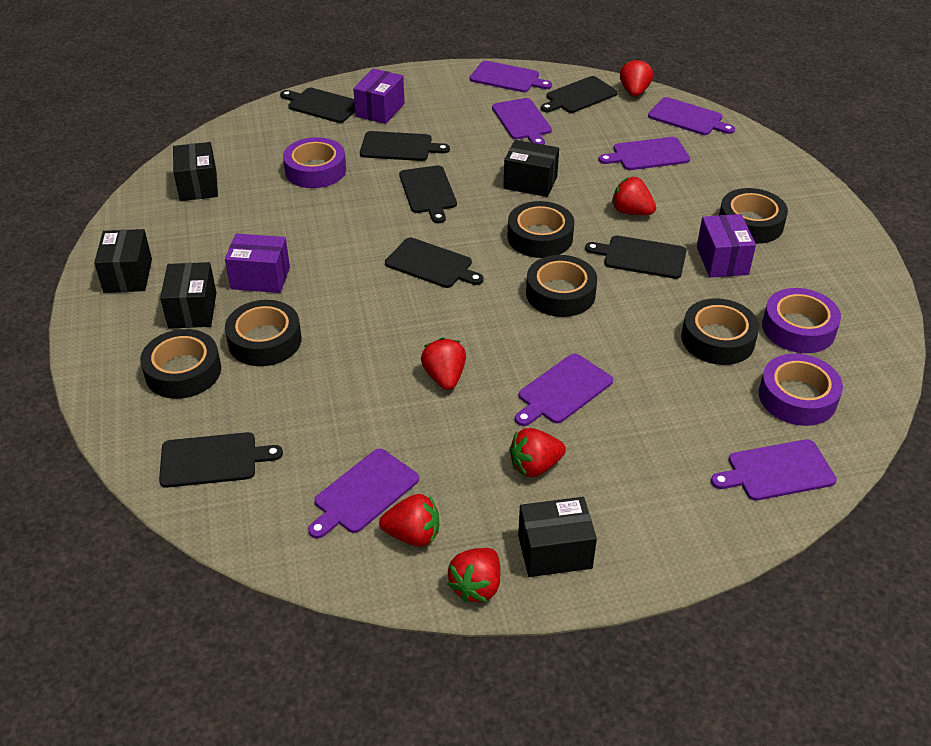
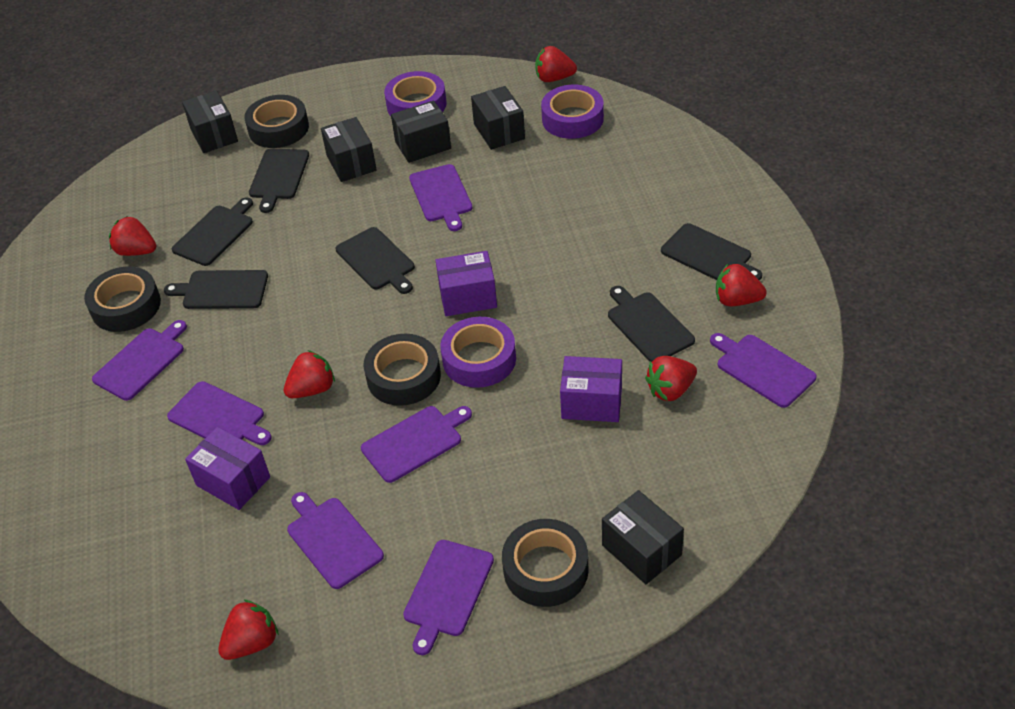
black cutting board: [159,432,283,488] [280,88,355,123] [360,131,450,161] [385,237,484,288] [399,165,457,223] [541,76,618,113] [585,235,687,279] = 7 -> [164,270,268,309] [172,197,253,266] [249,149,309,213] [336,227,415,294] [608,286,695,362] [661,223,762,280] = 6
black tape: [140,329,221,399] [225,300,302,366] [507,201,574,258] [526,255,597,317] [681,298,759,365] [719,188,788,244] = 6 -> [84,267,161,332] [244,95,309,148] [363,334,441,406] [502,519,589,607] = 4

